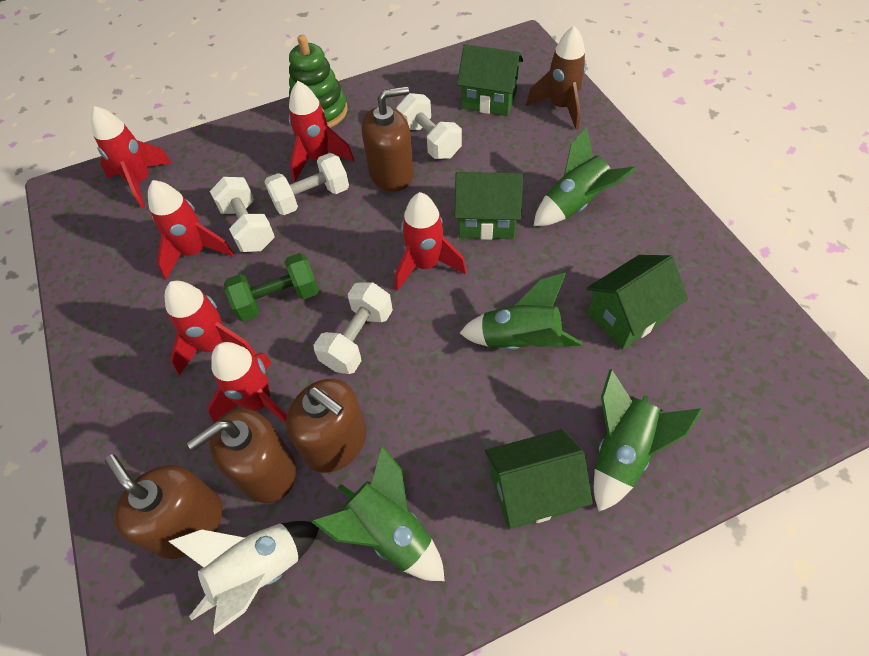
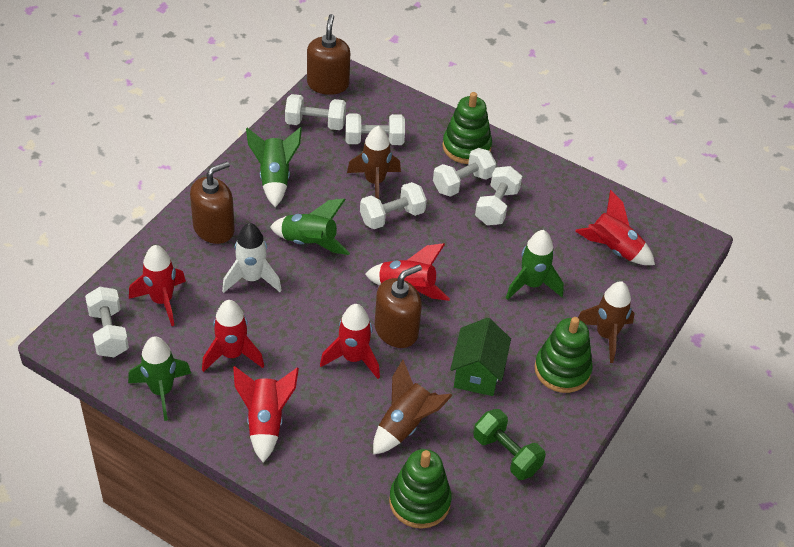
brown rocket: [526,26,586,130] = 1 -> [347,126,401,199] [373,360,453,455] [578,281,635,363] = 3
brown soap dispenser: [105,454,223,559] [187,408,296,503] [286,379,366,473] [362,86,414,191] = 4 -> [190,161,235,244] [307,14,350,95] [375,264,422,348] = 3
green house: [454,172,523,240] [457,44,523,116] [485,429,593,530] [586,255,688,350] = 4 -> [450,318,511,396] = 1
green stacking toy: [289,35,347,128] = 1 -> [389,449,452,529] [442,92,492,164] [535,317,593,393] = 3
white dumbbell: [210,177,275,252] [265,153,349,215] [313,282,393,374] [397,93,462,159] = 4 -> [85,287,129,357] [285,94,346,130] [345,113,405,145] [360,182,427,229] [433,148,496,197] [475,166,522,225] = 6

